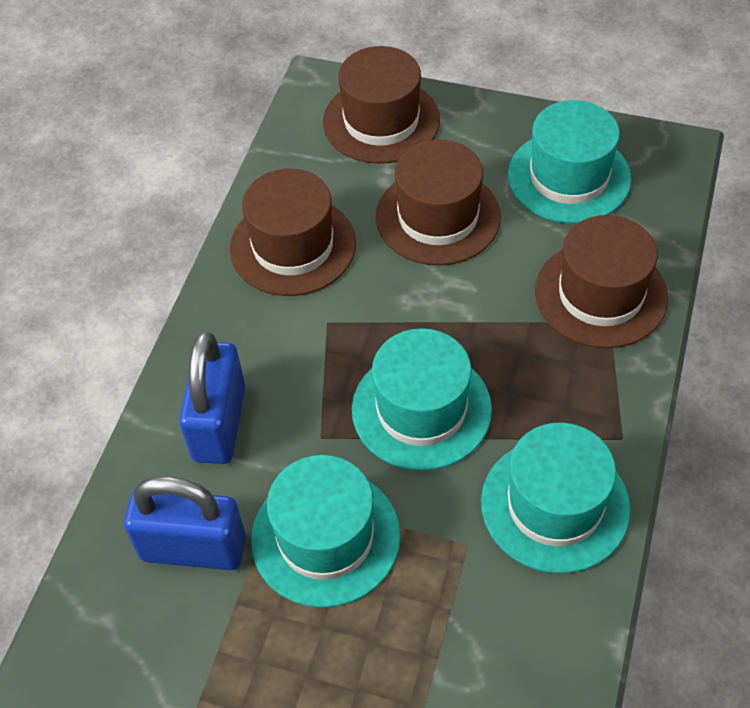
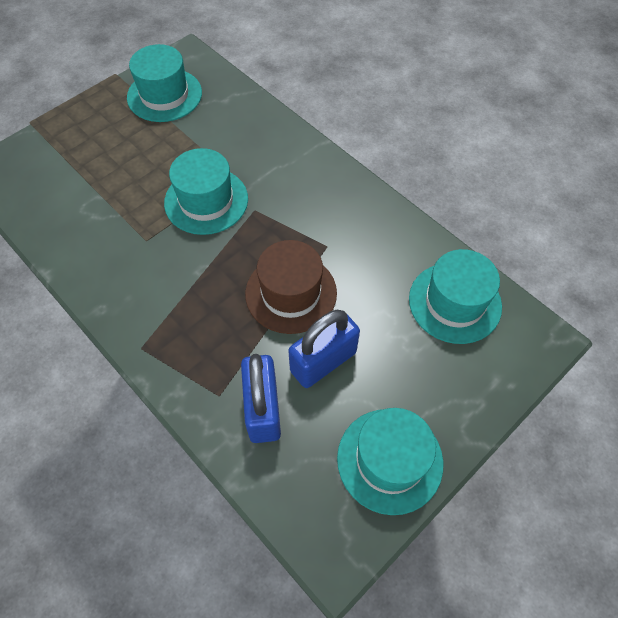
brown hat: [230,169,356,296] [323,46,440,164] [376,140,501,266] [535,215,668,348] = 4 -> [245,240,337,334] = 1

